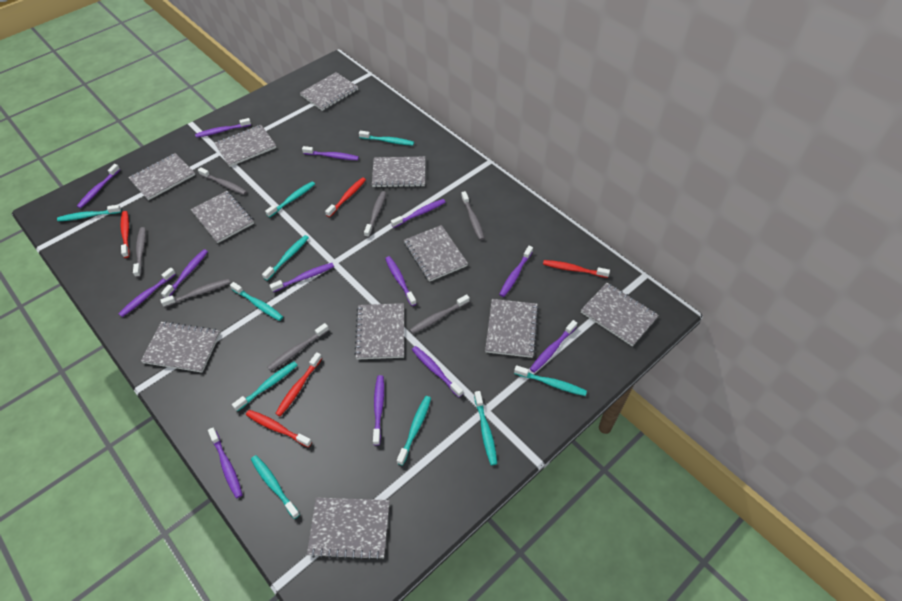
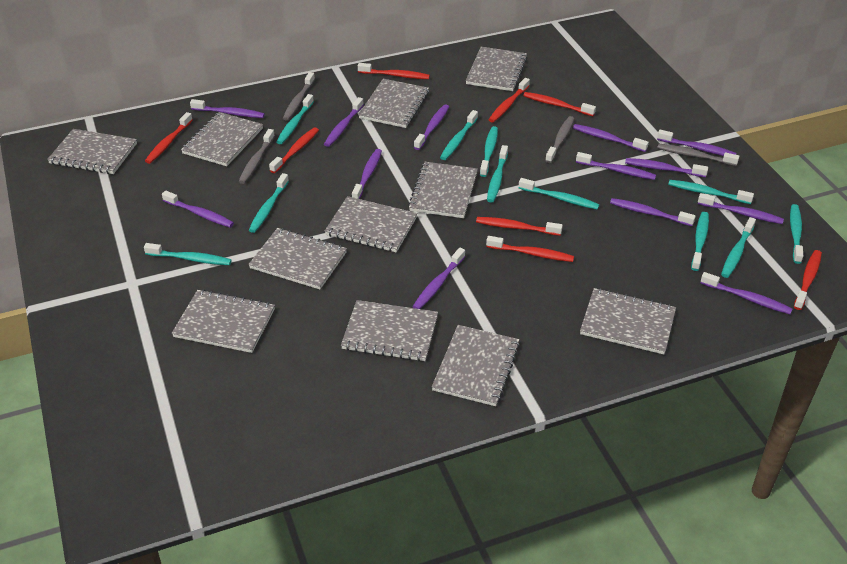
grey toothbrush: [133,227,146,278] [160,279,230,307] [198,167,247,195] [267,323,329,371] [364,191,386,238] [410,294,470,334] [461,191,485,240] = 7 -> [238,129,275,184] [283,72,315,121] [545,116,574,163] [657,144,739,166] = 4
red toothbrush: [120,211,130,258] [246,410,312,447] [275,352,322,416] [325,178,366,217] [543,260,610,278] = 5 -> [145,112,193,164] [269,127,319,173] [358,63,430,79] [476,217,563,236] [486,236,574,262] [488,78,530,122] [523,92,596,116] [794,250,822,310] = 8
turquoise toothbrush: [57,205,122,222] [230,282,283,321] [232,361,297,412] [251,455,300,519] [262,235,309,281] [265,181,315,218] [359,131,414,146] [397,396,431,466] [474,391,497,465] [514,365,587,396] = 10 -> [144,243,232,265] [249,173,289,233] [276,94,314,144] [440,110,478,160] [480,126,498,177] [487,145,508,203] [519,178,600,210] [668,180,754,204] [691,212,709,271] [721,217,756,278] [790,204,803,264] = 11

